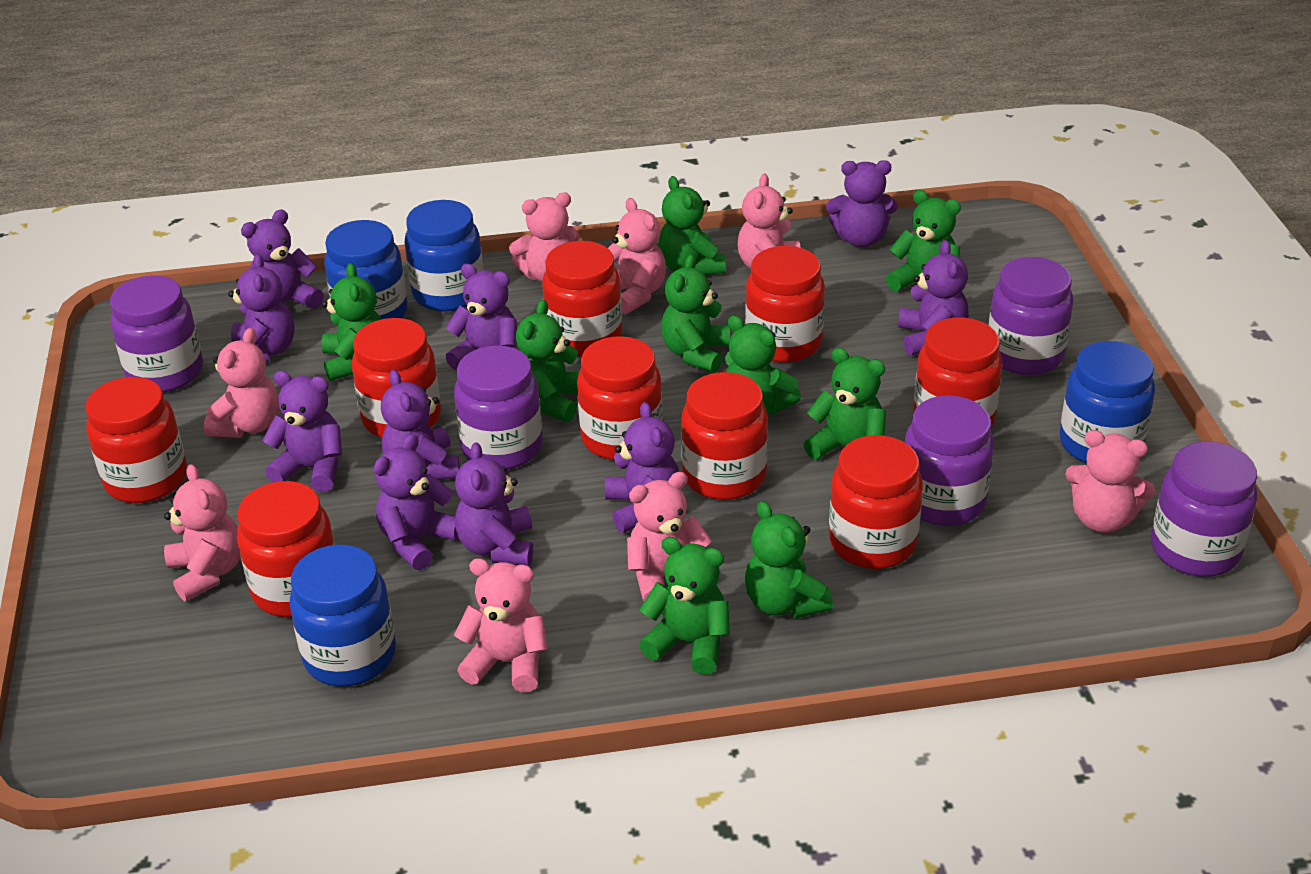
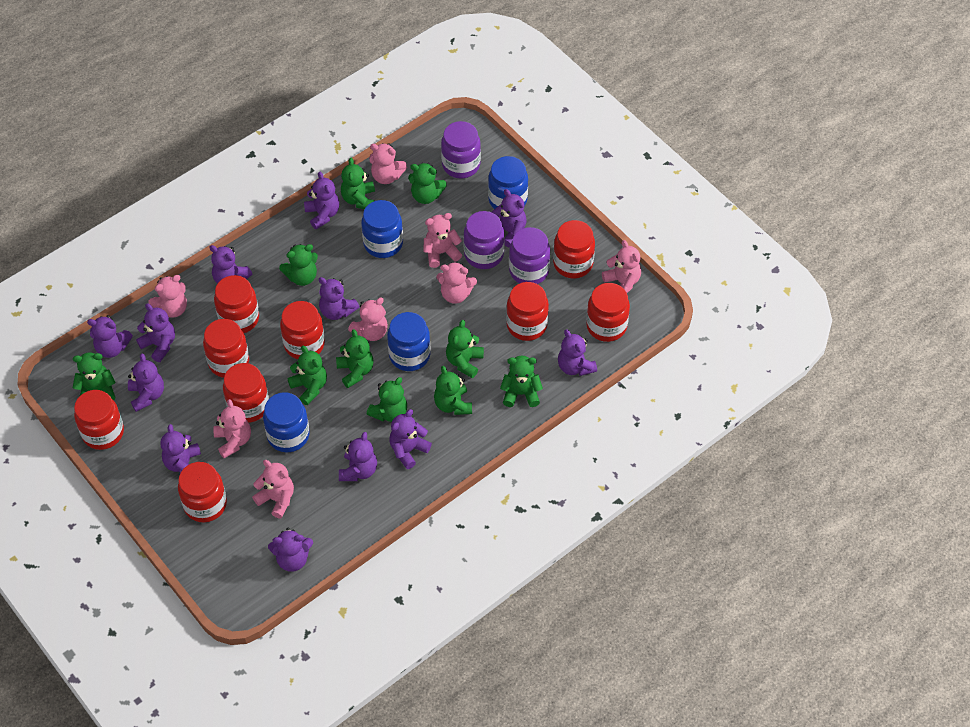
green teddy bear: [321,263,381,381] [516,300,579,422] [639,537,730,675] [658,176,726,275] [661,254,730,373] [725,315,801,415] [745,501,833,618] [804,348,886,459] [886,190,961,292] = 9 -> [73,352,116,400] [279,244,318,286] [287,346,327,405] [336,329,374,388] [341,158,375,209] [367,377,407,422] [408,163,447,204] [434,366,472,415] [446,320,484,378] [500,356,543,407] = 10
purple jar: [110,275,203,393] [454,346,542,470] [905,395,994,526] [988,257,1073,375] [1151,441,1257,577] = 5 -> [441,121,481,178] [463,211,505,269] [509,227,550,284] = 3
purple teddy bear: [228,254,295,362] [241,209,324,308] [262,371,342,492] [374,434,459,570] [381,370,460,480] [446,264,517,370] [455,442,533,566] [605,402,679,533] [826,160,898,247] [898,240,969,355] = 10 -> [87,315,133,358] [128,353,164,412] [136,304,175,362] [160,424,201,473] [210,245,252,284] [268,527,313,572] [304,172,339,229] [319,277,360,320] [339,432,377,481] [389,409,432,469] [492,189,526,247] [558,329,597,376] = 12

